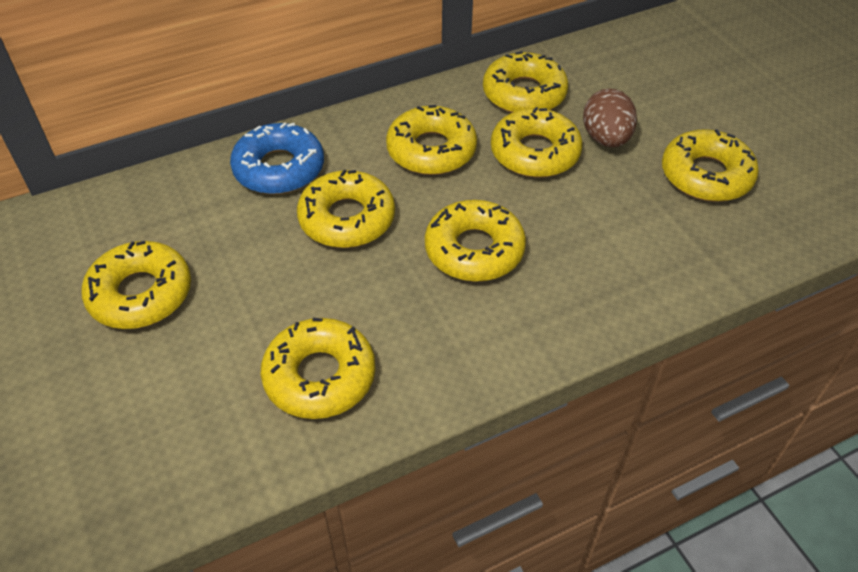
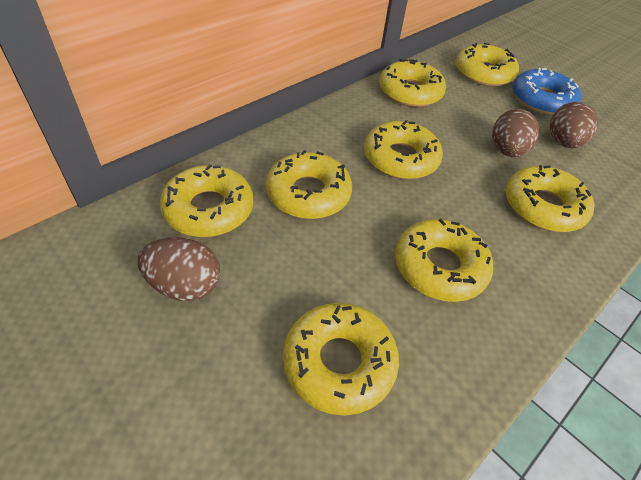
brown egg: [583,89,637,147] = 1 -> [138,237,220,301] [492,109,540,157] [550,102,598,148] = 3

